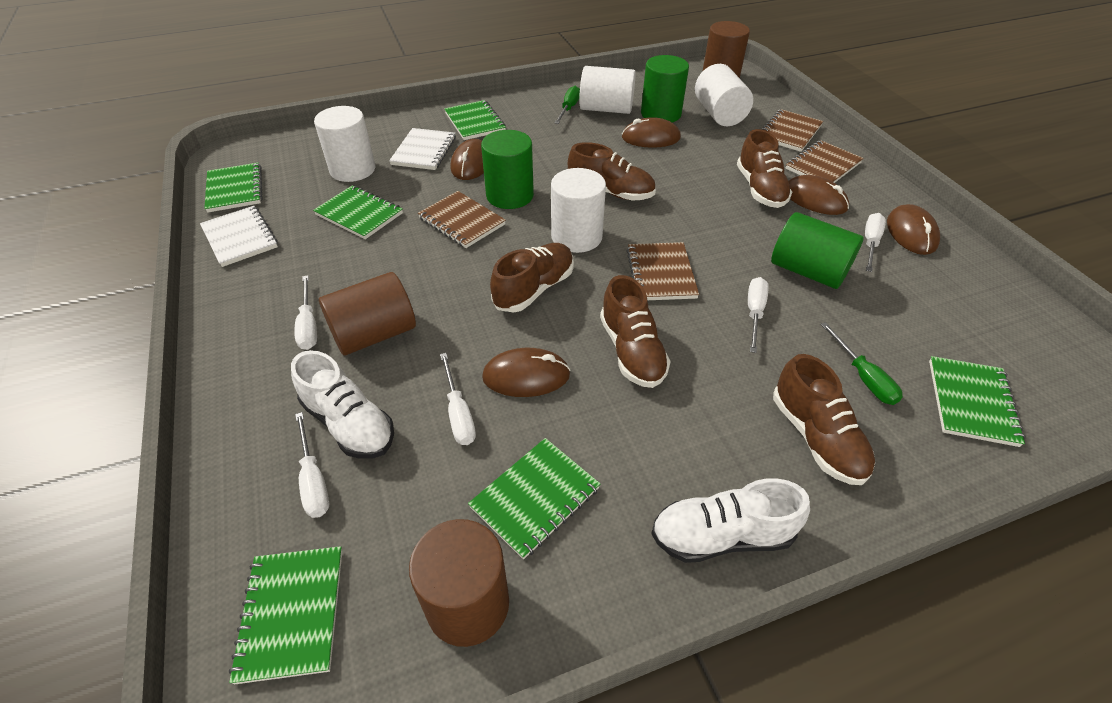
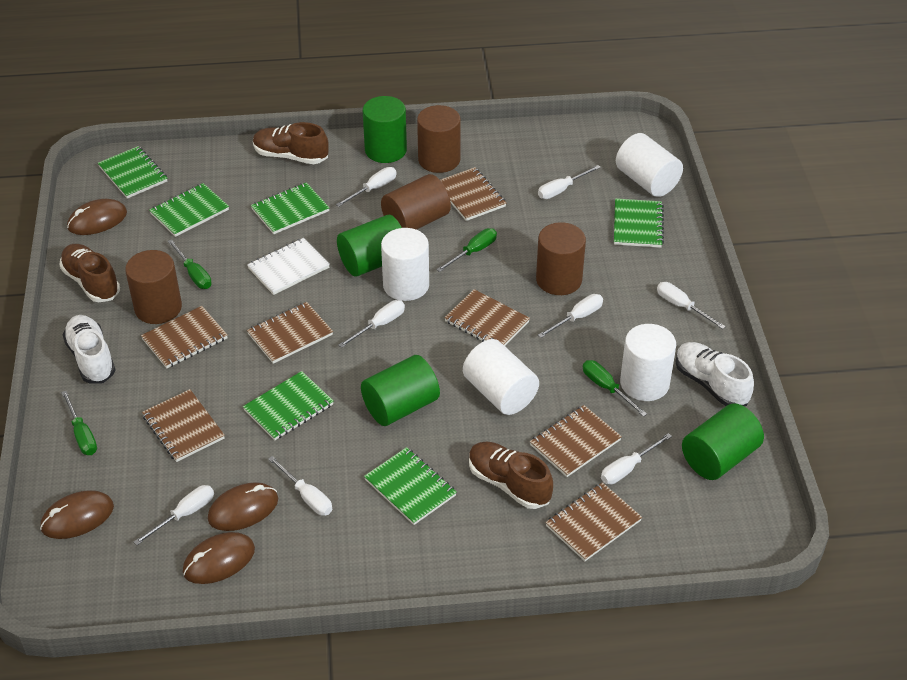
brown cylinder: [319,272,416,355] [409,519,509,647] [702,21,750,78] = 3 -> [125,250,182,324] [381,174,451,230] [417,105,461,173] [536,222,586,295] = 4
brown mouse: [450,139,484,180] [482,348,571,397] [622,117,681,148] [789,175,849,215] [887,204,940,255] = 5 -> [40,490,114,539] [67,199,127,235] [183,532,255,584] [208,482,278,531] = 4
brown notebook: [418,191,506,248] [627,242,699,300] [761,109,823,152] [786,140,864,183] = 4 -> [141,306,228,368] [142,389,225,462] [247,302,333,364] [440,167,506,221] [444,289,530,346] [530,405,622,477] [545,482,642,561] = 7
brown shoe: [490,243,574,312] [568,142,656,201] [600,275,671,388] [737,129,792,208] [773,354,875,485] = 5 -> [59,244,120,302] [253,122,329,164] [469,441,553,509] = 3
green cylinder: [481,130,534,209] [641,55,689,122] [771,212,864,289] = 3 -> [337,215,402,277] [361,355,440,426] [363,96,407,163] [682,403,764,480] = 4
green screwdriver: [555,86,580,124] [820,322,903,405] = 2 -> [61,391,97,455] [168,239,212,289] [436,228,497,272] [583,360,647,417] = 4
white notebook: [200,206,278,267] [389,128,456,170] = 2 -> [247,238,330,295] = 1
white screwdriver: [294,275,317,350] [295,412,329,518] [440,353,476,445] [748,277,769,353] [865,213,886,272] = 5 -> [134,485,214,545] [268,456,332,515] [336,167,397,207] [338,300,405,348] [538,165,601,199] [538,294,603,338] [601,433,672,484] [657,282,726,329] = 8

